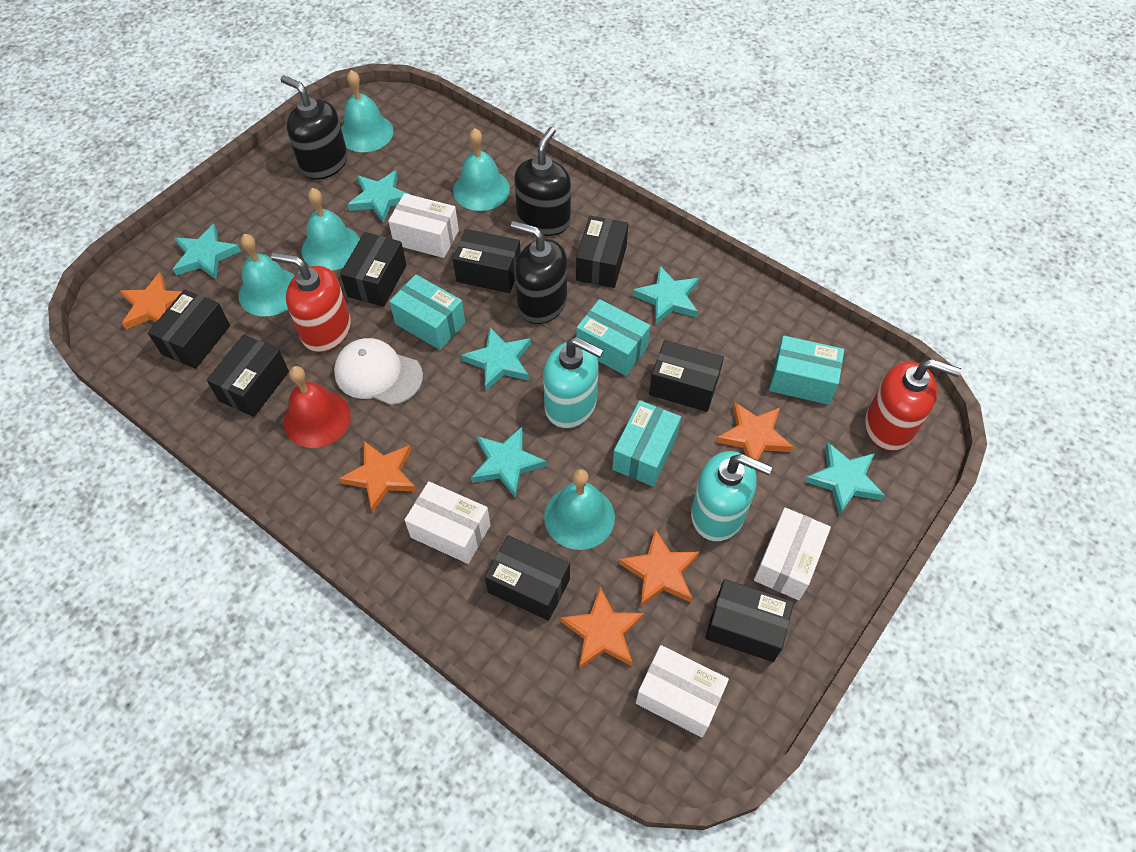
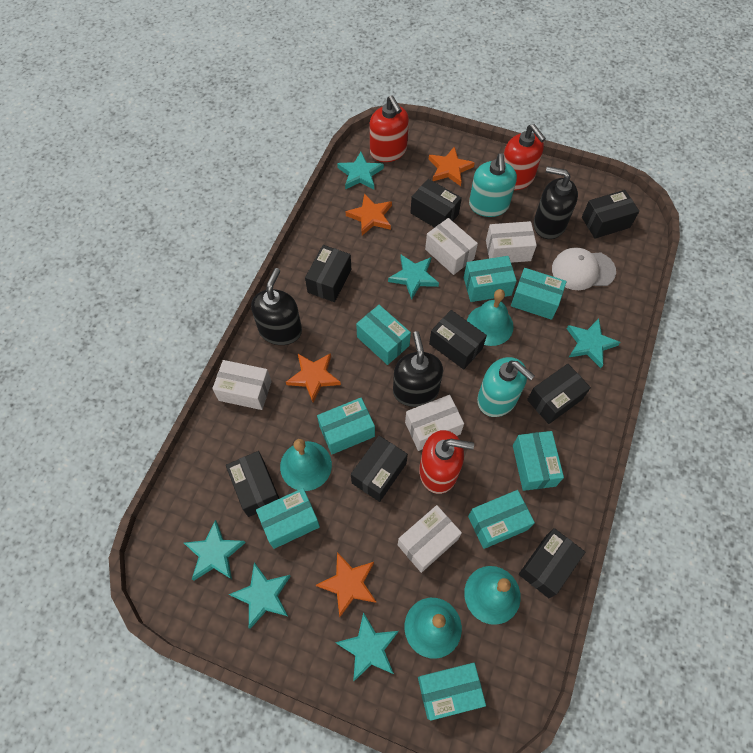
orange star: [120,272,182,330] [339,441,417,512] [560,587,644,669] [619,529,699,607] [716,402,793,460] = 5 -> [286,353,341,402] [316,552,376,617] [345,193,392,235] [429,146,475,186] = 4
red bell: [283,366,351,448] = 1 -> none = 0
red soap dispenser: [271,252,351,352] [865,359,961,451] = 2 -> [370,95,409,162] [419,430,474,494] [504,124,546,190] = 3
turquoise bell: [238,234,295,317] [302,188,360,271] [341,70,394,152] [453,128,510,211] [544,469,615,550] = 5 -> [280,439,332,491] [405,598,462,659] [464,566,521,625] [467,289,514,346] = 4
turquoise box: [389,274,465,350] [576,299,650,376] [612,400,681,486] [769,336,844,405] = 4 -> [256,488,320,549] [317,398,375,454] [356,305,411,365] [418,663,486,721] [464,256,517,302] [468,490,535,549] [511,268,567,320] [513,431,564,491] = 8
white box: [388,193,459,258] [405,481,490,564] [636,645,729,737] [754,507,831,600] = 4 -> [212,360,272,410] [398,505,462,573] [405,395,464,451] [425,218,478,275] [486,221,537,263] = 5

